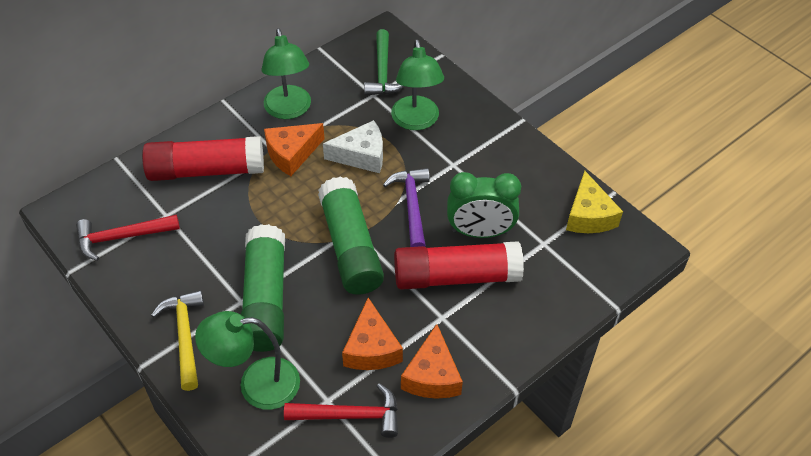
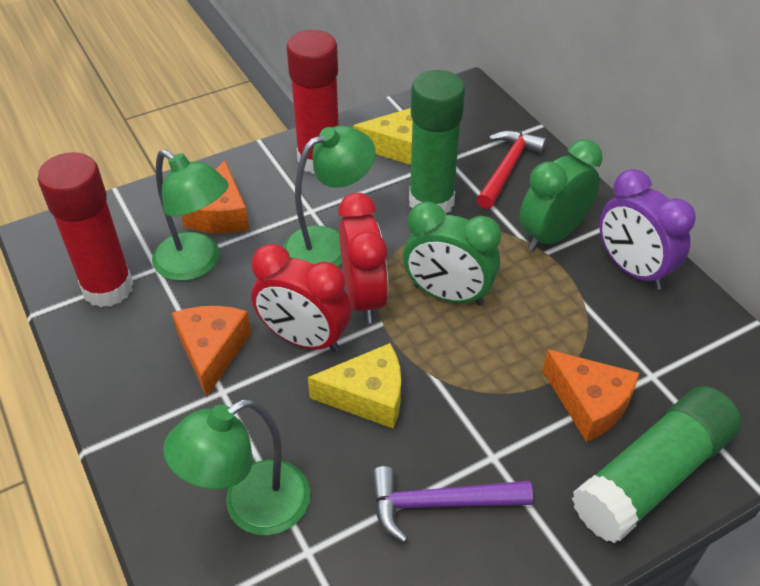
green clock: [447,172,521,238] = 1 -> [403,201,501,306] [519,139,603,251] = 2
green hammer: [364,29,404,96] = 1 -> none = 0
purple clock: none = 0 -> [599,169,696,290] = 1
red clock: none = 0 -> [251,244,351,352] [338,193,388,323] = 2
red hammer: [76,214,180,261] [284,383,398,438] = 2 -> [476,130,547,209] = 1
white cheese: [323,120,383,173] = 1 -> none = 0
yellow cheese: [566,171,623,233] = 1 -> [308,343,401,429] [353,108,413,165] = 2
yellow hammer: [151,290,204,391] = 1 -> none = 0

